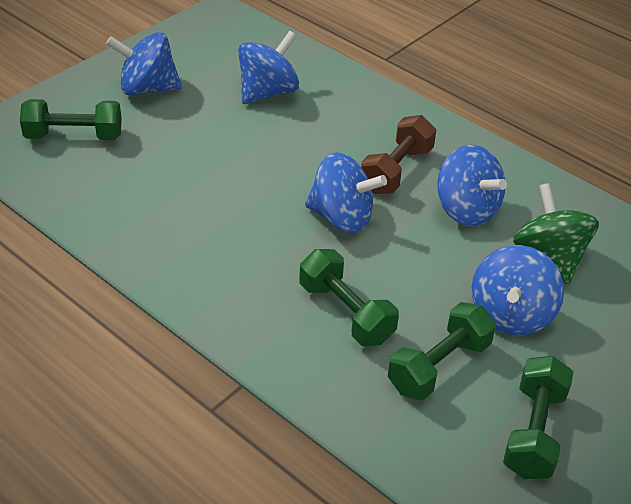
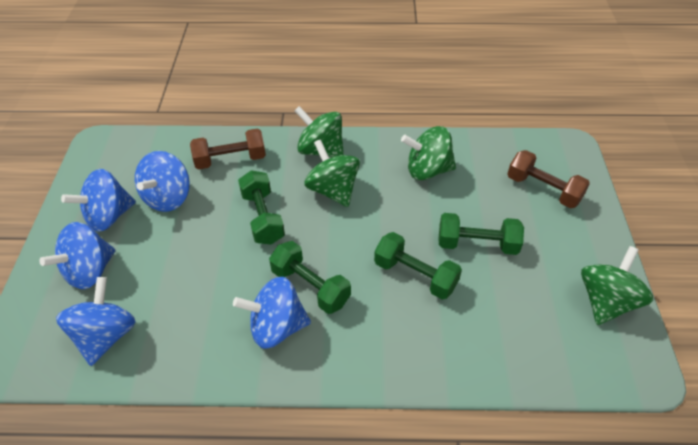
brown dumbbell: [361,115,436,194] = 1 -> [190,129,266,169] [507,150,590,208] = 2
green spinning top: [513,183,599,284] = 1 -> [294,106,344,158] [304,139,360,207] [401,126,456,180] [581,246,653,325] = 4

